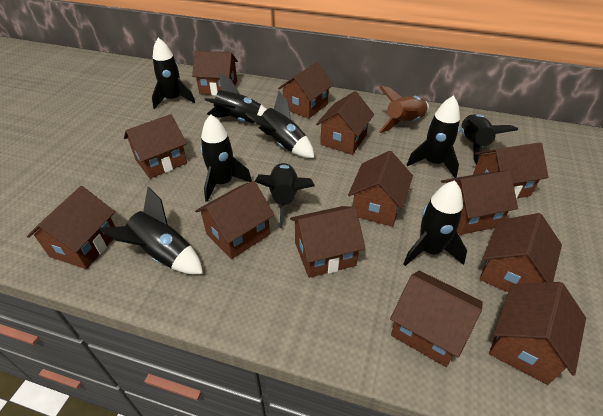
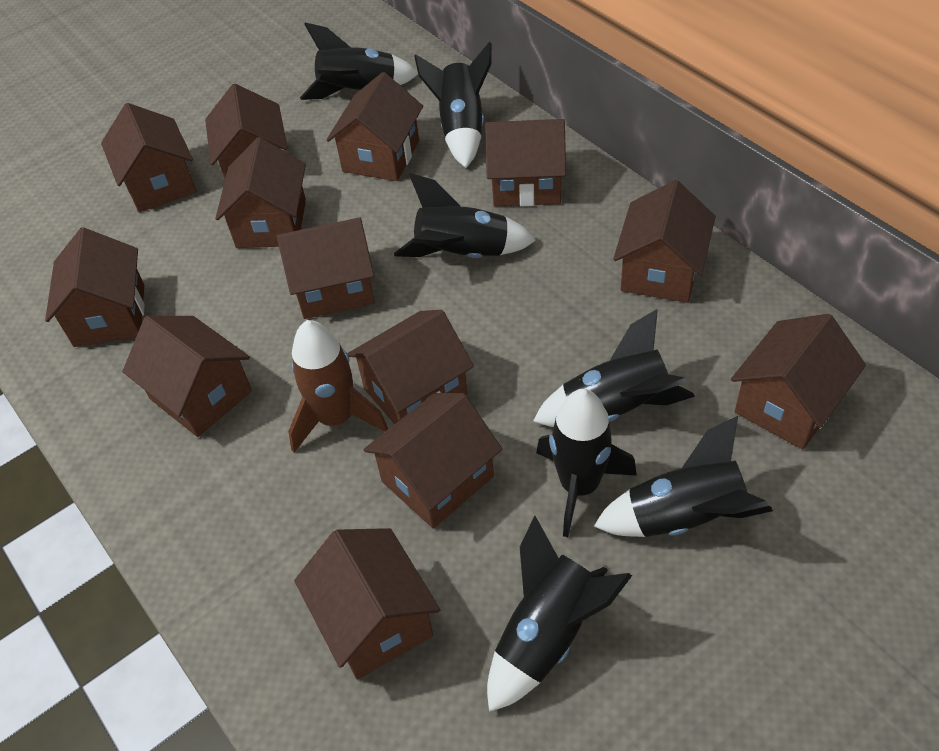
black rocket: [99,187,203,274] [152,38,195,109] [200,114,252,202] [205,73,267,124] [245,91,315,158] [255,163,315,228] [403,180,467,266] [407,95,460,178] [462,114,518,165] = 9 -> [300,22,418,100] [394,173,536,258] [414,42,492,168] [487,515,632,712] [533,309,695,427] [536,389,637,537] [594,416,773,537] = 7

